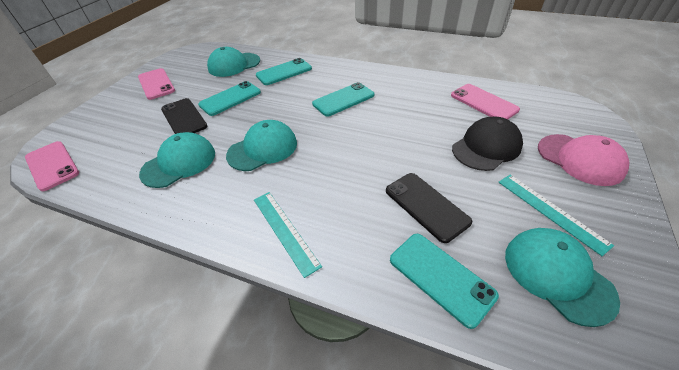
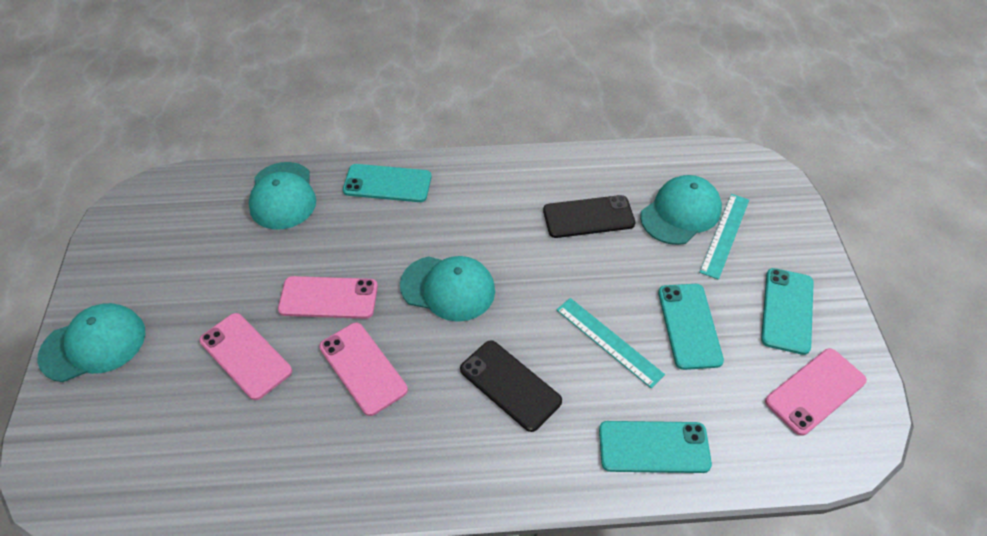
black cap: [452,117,523,171] = 1 -> none = 0
pink cap: [538,134,629,186] = 1 -> none = 0
pink phone: [25,141,79,191] [138,68,175,100] [451,84,520,119] = 3 -> [199,313,292,400] [278,276,378,319] [319,323,408,416] [765,348,867,436] = 4

